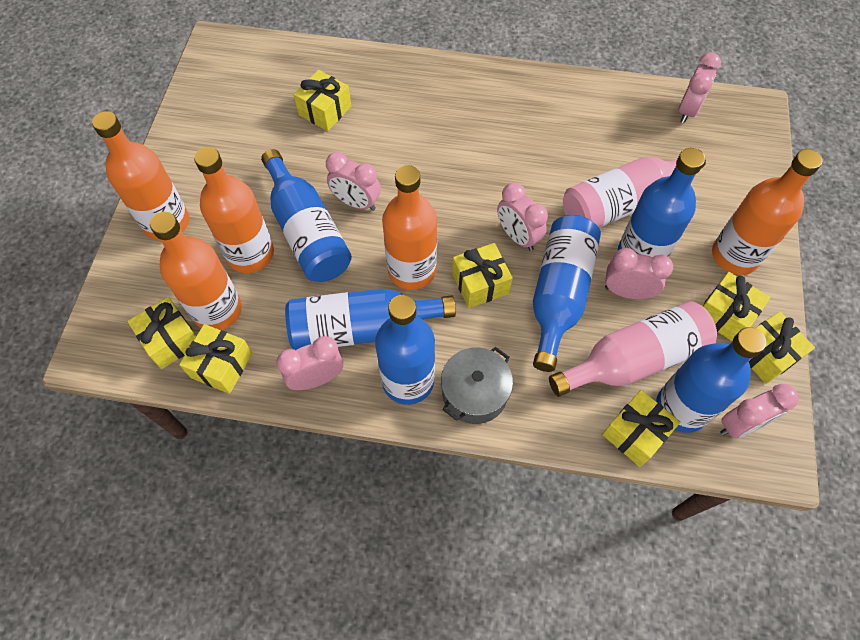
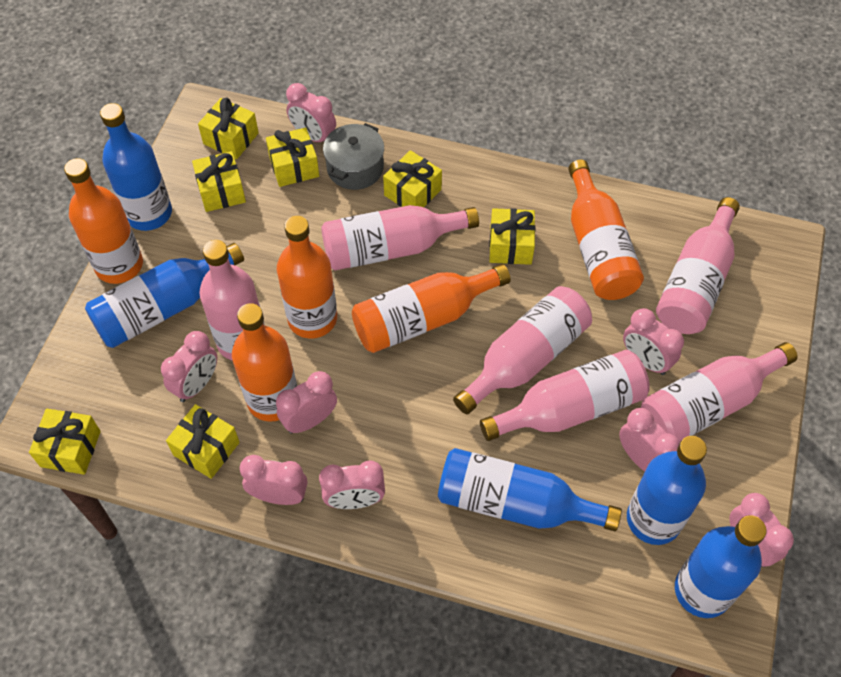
blue bottle: [261,149,352,282] [285,288,456,350] [375,295,435,405] [533,215,601,372] [618,148,705,257] [656,327,766,433] = 6 -> [85,243,244,348] [100,103,172,231] [438,448,622,531] [627,436,707,545] [675,515,767,618] = 5
pink bottle: [549,301,717,397] [563,149,706,228] = 2 -> [199,240,265,361] [321,205,479,270] [453,286,592,414] [480,350,650,441] [641,342,797,442] [656,197,740,334] = 6
pink clock: [276,336,343,390] [326,152,381,211] [497,183,548,251] [605,248,673,299] [678,52,721,123] [720,384,799,438] = 6 -> [161,331,217,402] [240,455,308,505] [276,371,337,434] [286,83,336,142] [319,460,385,509] [619,408,680,471] [623,308,684,375] [729,493,794,567] = 8

